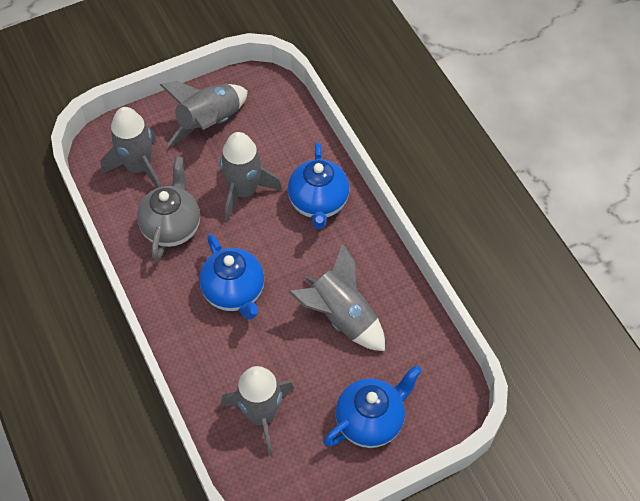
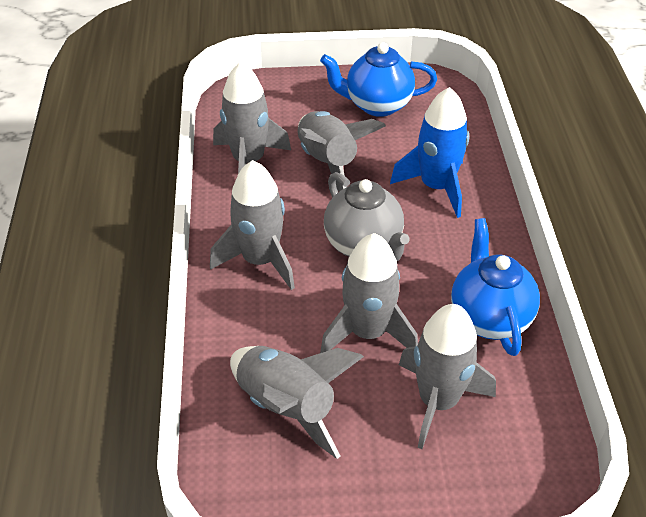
blue rocket: none = 0 -> [390,87,469,218] = 1
blue teapot: [199,234,264,320] [288,142,350,229] [324,365,422,448] = 3 -> [320,42,437,117] [451,218,540,356] = 2
grey rocket: [100,107,161,188] [160,81,248,147] [220,132,283,222] [221,366,294,456] [289,244,385,351] = 5 -> [210,160,295,290] [213,62,291,174] [230,346,364,459] [298,111,386,191] [320,233,418,353] [399,304,496,449] = 6

